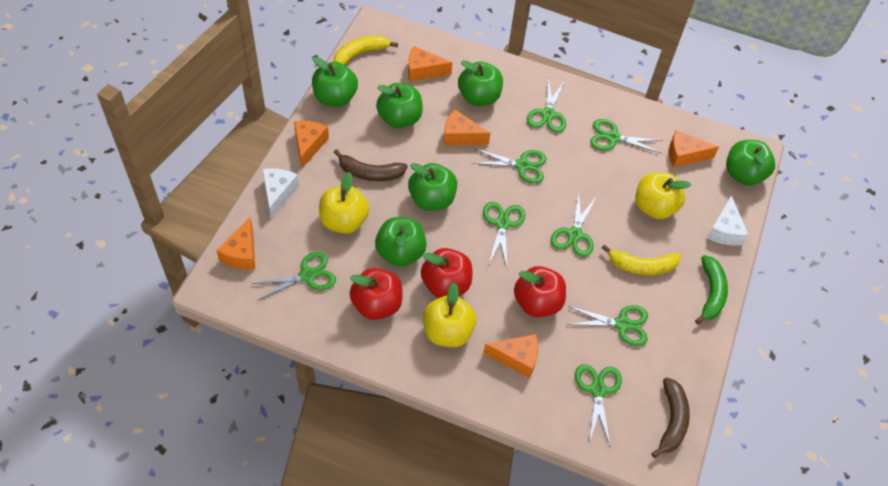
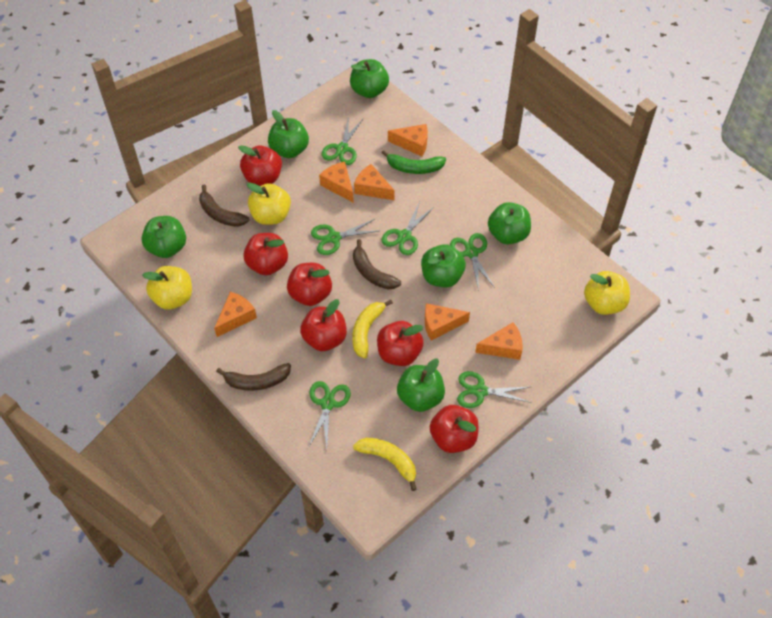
brown banana: [334,149,408,181] [651,377,690,458] = 2 -> [199,184,250,227] [216,363,291,391] [353,239,401,289] = 3
green scissors: [251,252,336,301] [471,148,547,183] [483,202,525,266] [527,78,566,133] [551,193,597,257] [566,305,648,346] [575,364,622,445] [590,119,663,154] = 8 -> [308,381,351,448] [311,219,379,255] [322,116,363,165] [381,202,434,255] [450,233,495,291] [457,371,531,408] = 6
red apple: [349,268,403,320] [421,248,472,298] [514,266,566,317] = 3 -> [238,145,282,186] [243,233,288,275] [287,263,332,306] [300,299,347,351] [377,321,424,366] [430,405,479,453] = 6
white cheese: [262,168,299,219] [707,195,749,246] = 2 -> none = 0

